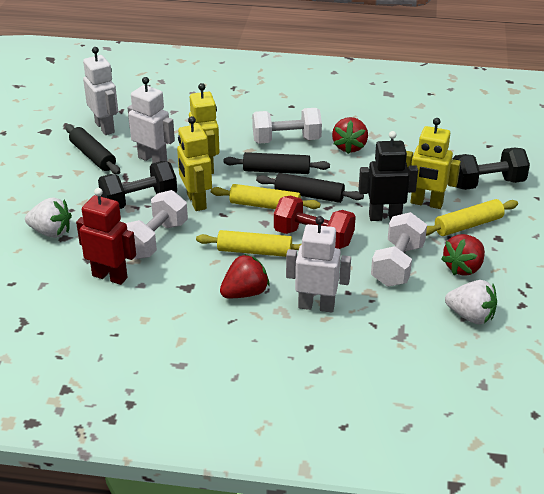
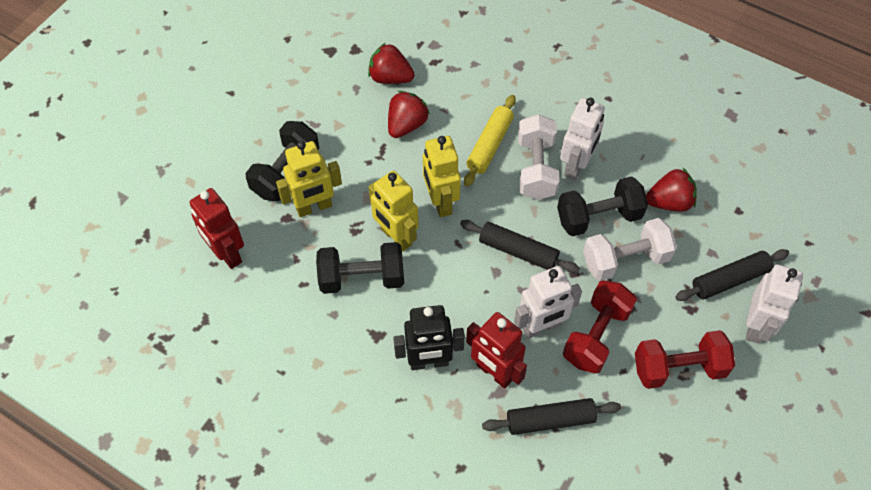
black dumbbell: [98,161,177,209] [453,147,530,190] = 2 -> [245,121,319,201] [316,242,404,294] [557,176,648,236] = 3
red dumbbell: [274,196,356,249] = 1 -> [563,280,637,374] [635,330,735,389] = 2
red robot: [76,188,136,285] = 1 -> [190,188,244,269] [466,312,527,389] = 2
white dumbbell: [126,190,188,259] [252,108,322,144] [371,212,427,287] = 3 -> [518,114,560,200] [583,218,677,281] = 2
white strawberry: [25,197,72,238] [445,280,497,325] = 2 -> none = 0
yellow rolling pin: [196,230,302,257] [211,184,320,209] [426,199,518,236] = 3 -> [464,95,516,187] = 1

